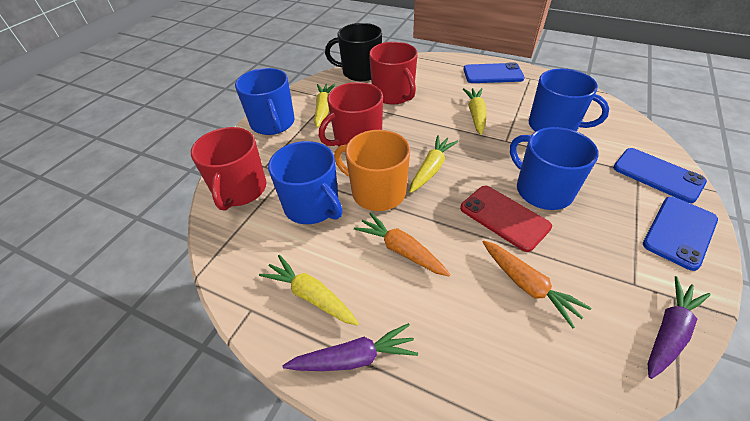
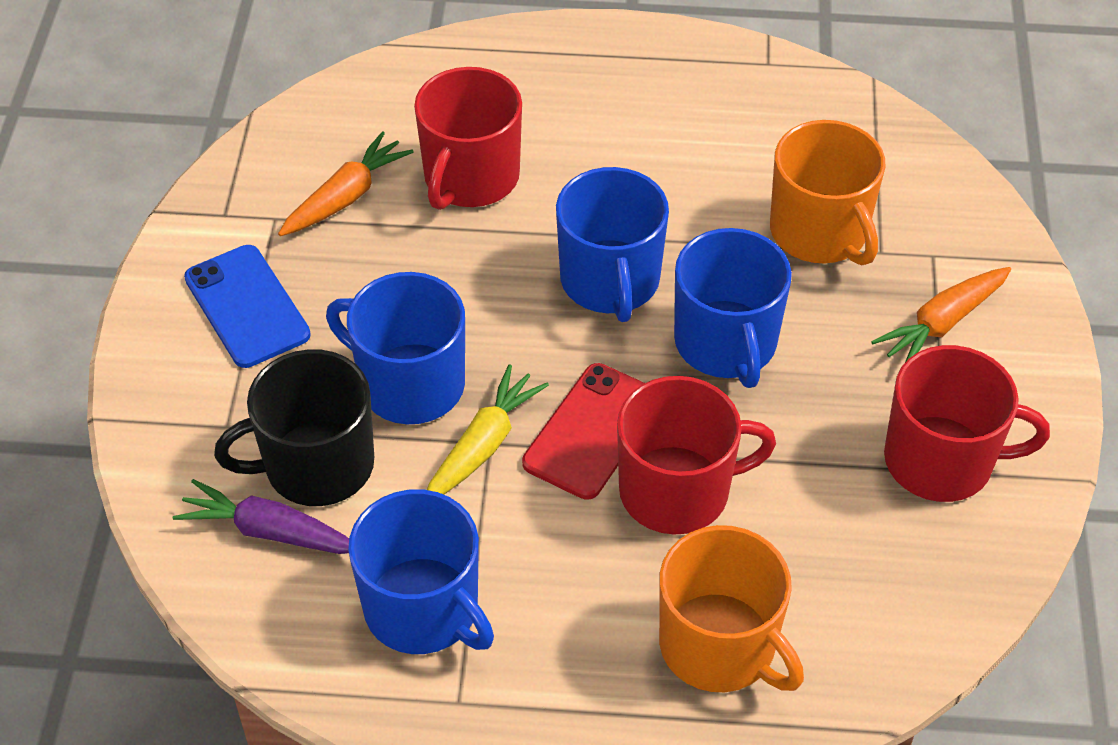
blue phone: [464,62,525,83] [613,148,707,203] [643,197,718,271] = 3 -> [184,245,311,368] = 1
orange mug: [334,130,410,211] = 1 -> [659,525,804,692] [770,120,885,265] = 2
purple carrot: [283,323,418,371] [648,276,711,379] = 2 -> [173,479,349,554] = 1
yellow carrot: [259,255,359,326] [314,84,336,128] [410,135,458,193] [463,88,487,135] = 4 -> [427,364,549,495] = 1

